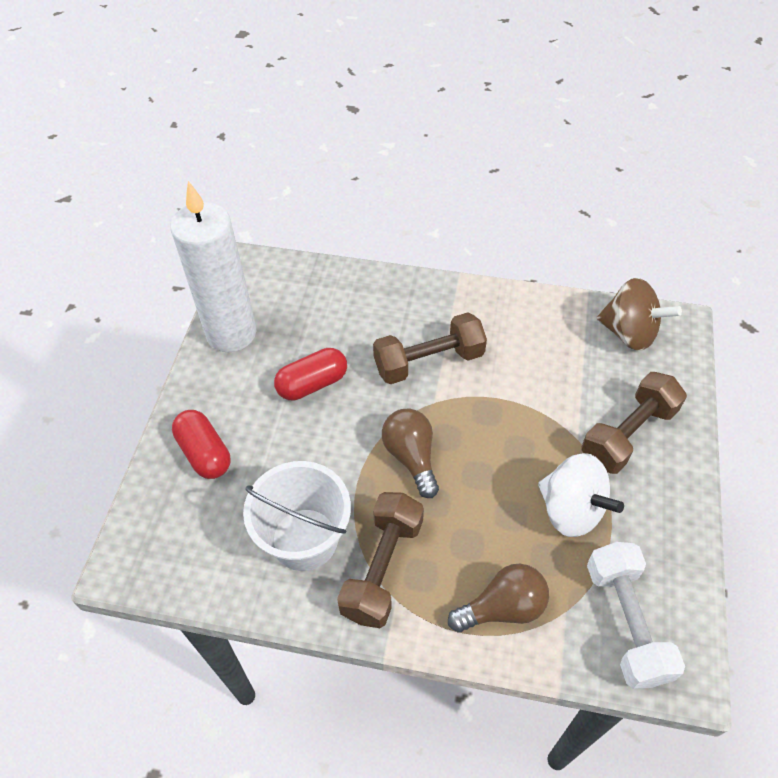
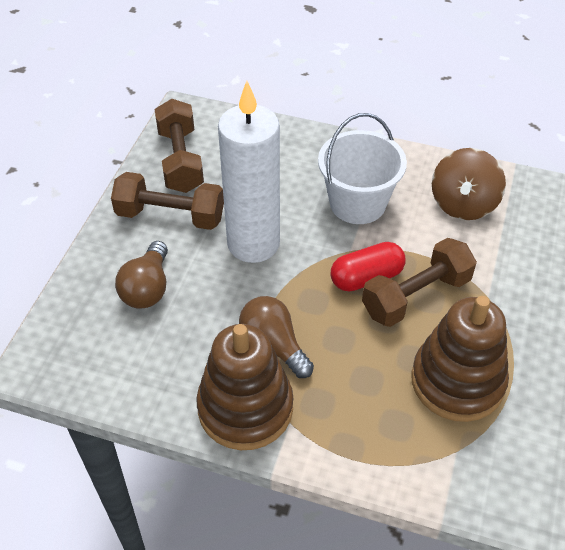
brown stacking toy: none = 0 -> [196,324,293,450] [411,296,509,422] = 2
red capsule: [172,410,230,479] [274,348,347,400] = 2 -> [331,242,406,292] = 1
white dumbbell: [587,542,685,689] = 1 -> none = 0
white spinning top: [538,453,624,537] = 1 -> none = 0

